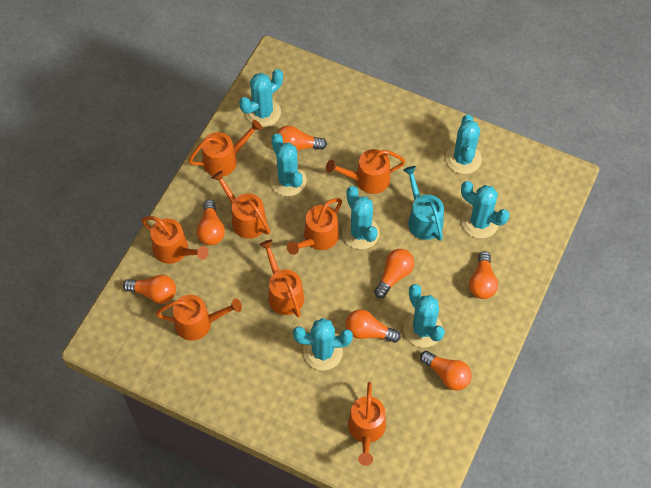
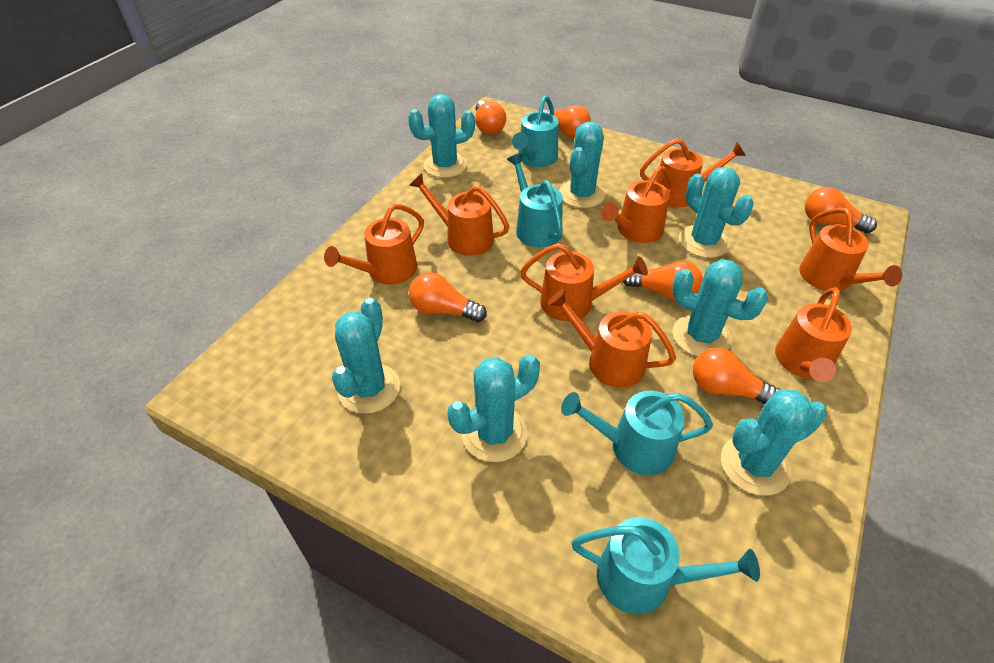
orange light bulb: [123,275,176,304] [196,200,225,245] [277,125,327,150] [346,309,401,343] [374,249,414,298] [420,351,472,390] [469,251,498,299] = 7 -> [409,272,487,322] [475,101,506,135] [543,105,591,138] [623,261,703,302] [693,347,780,404] [805,187,877,233] = 6
turquoise watering can: [403,166,444,241] = 1 -> [507,153,563,248] [512,95,558,167] [561,391,713,475] [571,517,760,614] = 4

